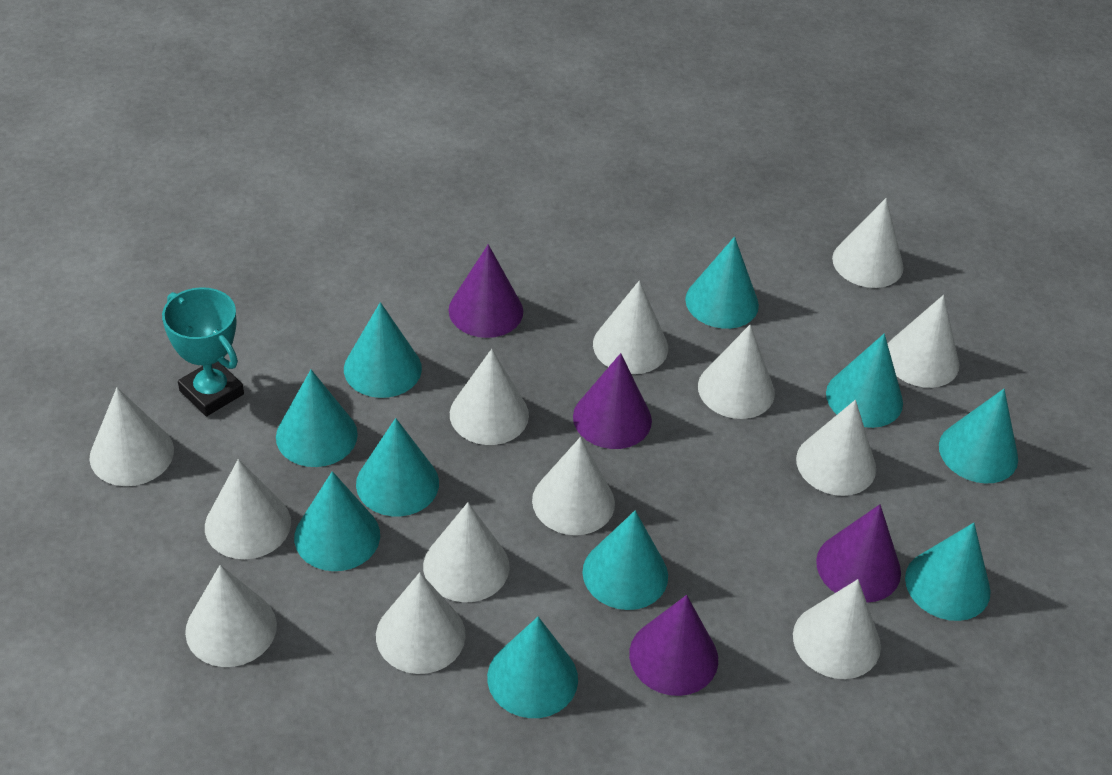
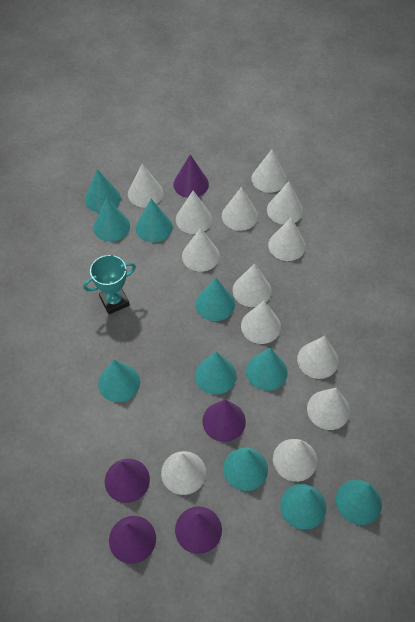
purple cone: [449,244,523,338] [573,353,652,449] [629,595,718,696] [816,504,901,603] = 4 -> [105,459,150,503] [109,516,156,564] [173,154,209,198] [175,506,222,554] [202,400,246,442] = 5

